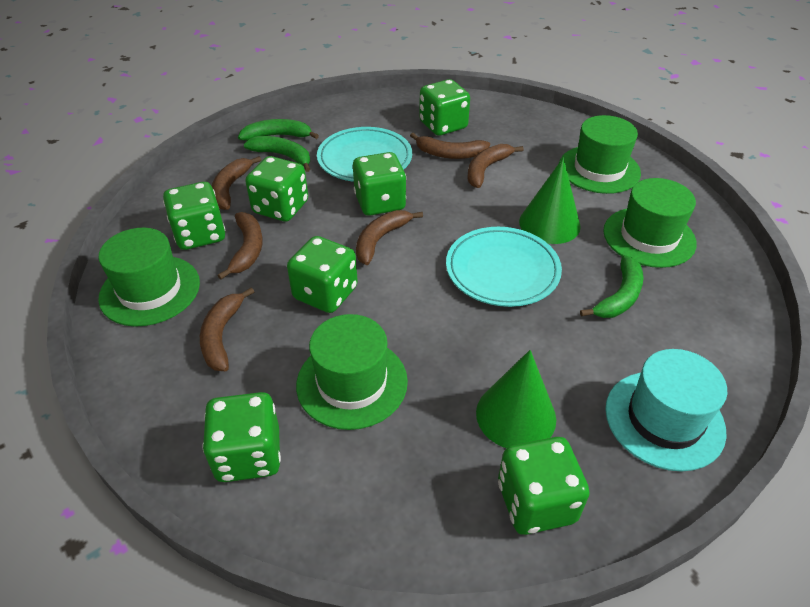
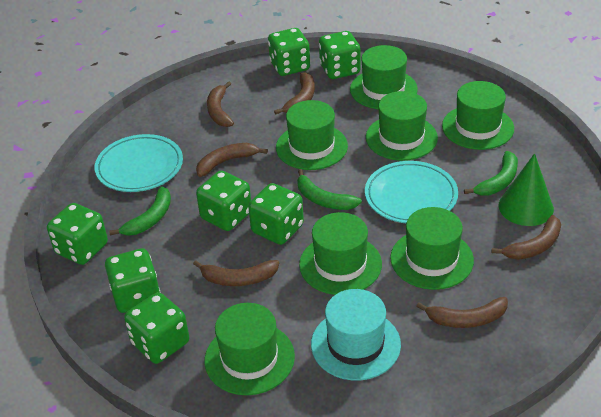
green cone: [476,350,556,448] [519,157,581,244] = 2 -> [499,153,554,226] = 1
green hat: [98,228,200,327] [296,314,408,430] [559,115,641,194] [603,178,697,268] = 4 -> [205,303,295,395] [276,100,348,170] [299,212,382,295] [350,45,418,109] [366,91,438,161] [390,207,474,290] [442,81,514,150] = 7

